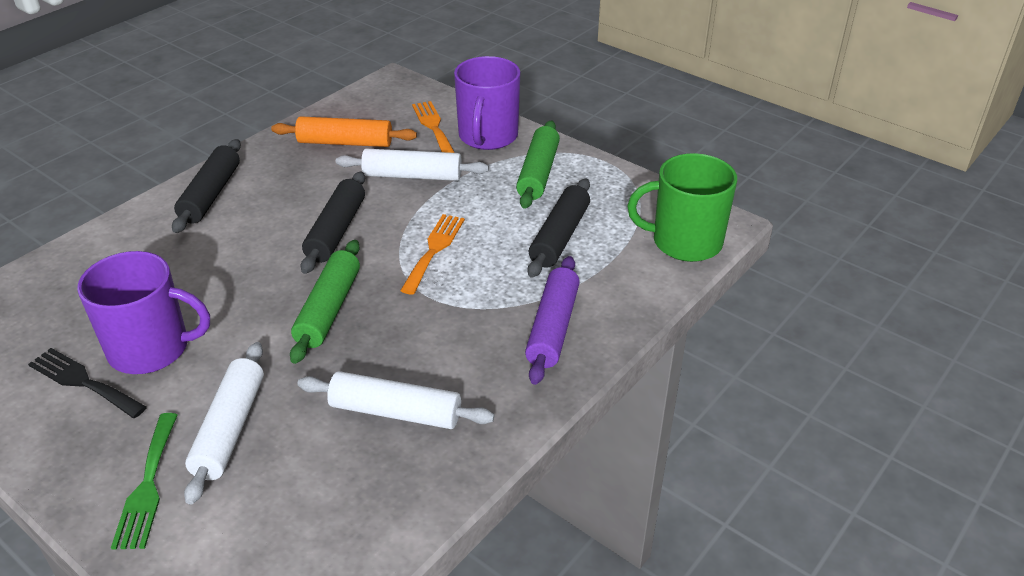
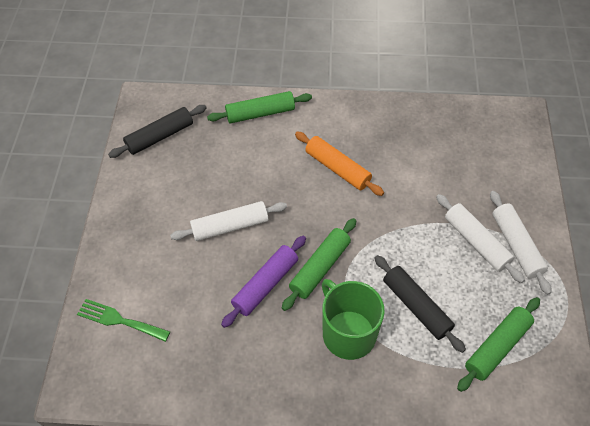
black fork: [28,348,147,418] = 1 -> none = 0
black rolling pin: [172,139,241,233] [301,171,365,274] [528,179,590,278] = 3 -> [108,105,206,158] [374,255,466,353] = 2
green rolling pin: [290,240,360,364] [516,120,560,209] = 2 -> [207,91,312,123] [282,218,356,311] [457,297,540,392] = 3
orange fork: [400,214,465,295] [412,101,455,153] = 2 -> none = 0
purple mug: [77,251,210,374] [454,56,520,150] = 2 -> none = 0

